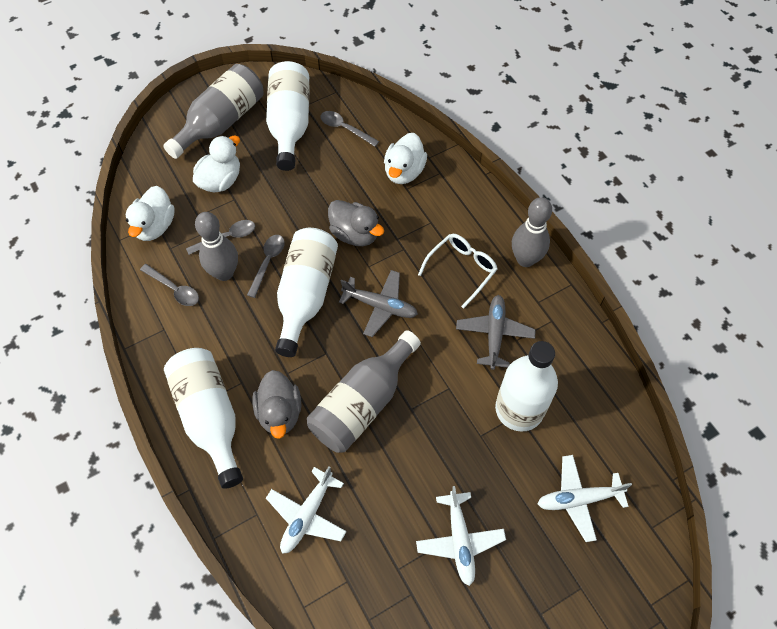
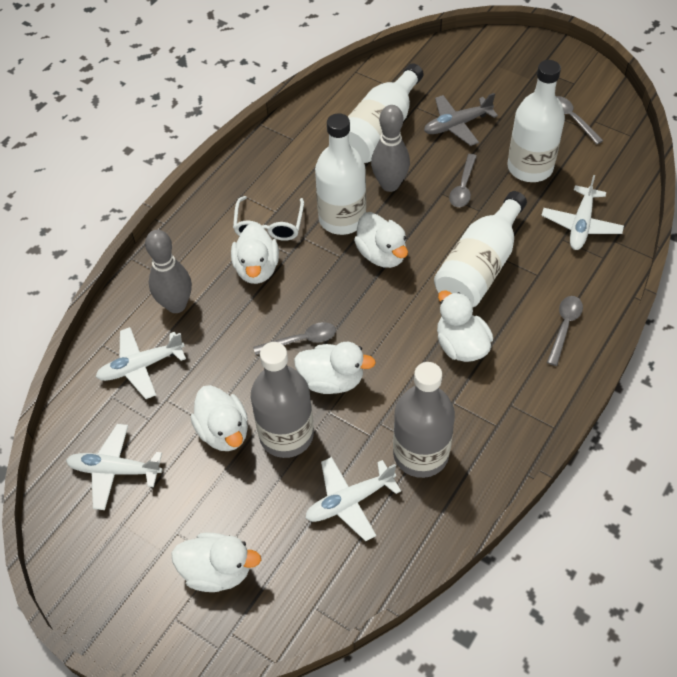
grey duck: [252,370,301,439] [328,200,384,246] = 2 -> none = 0
grey plane: [339,270,418,337] [456,295,536,370] = 2 -> [424,93,498,146] = 1
white duck: [126,186,175,241] [193,135,240,192] [384,133,427,184] = 3 -> [171,532,261,592] [190,385,248,451] [231,223,279,284] [294,342,376,394] [354,212,408,268] [437,290,493,362] = 6
white plane: [266,466,347,554] [416,486,506,586] [538,455,632,542] = 3 -> [66,424,162,510] [96,327,186,399] [305,457,401,541] [541,175,624,250] = 4

